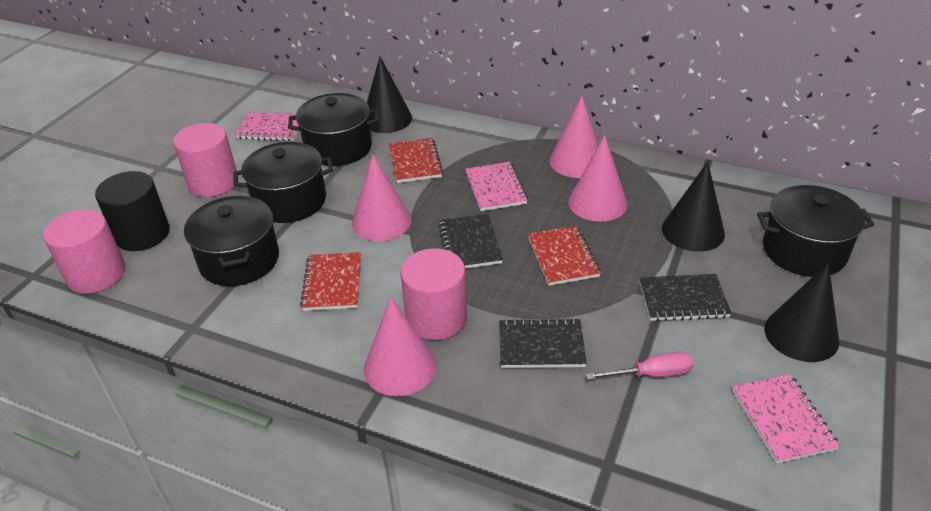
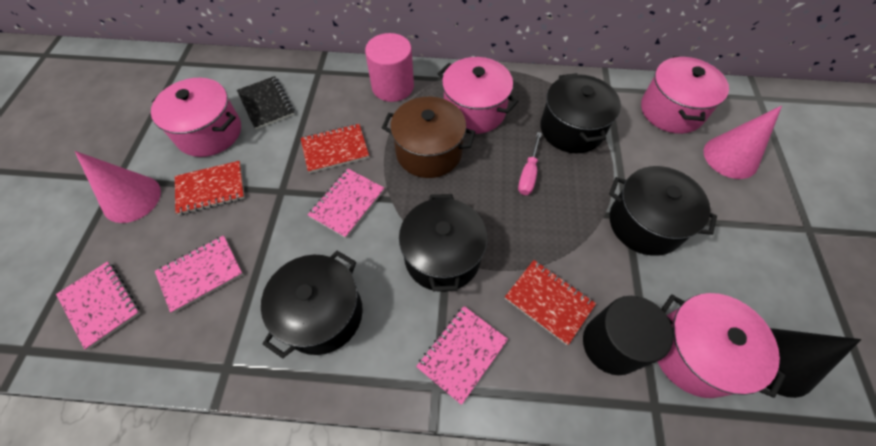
black cone: [367,57,412,133] [662,162,725,252] [764,263,839,362] = 3 -> [766,328,861,398] = 1
black notebook: [438,214,503,269] [499,318,587,368] [639,274,732,322] = 3 -> [237,76,295,130] = 1
brown pot: none = 0 -> [382,97,475,178] = 1
pink cone: [352,154,411,241] [364,297,436,396] [549,96,599,178] [568,135,627,222] = 4 -> [75,151,161,223] [704,106,782,179] = 2
pink cylinder: [43,209,125,294] [173,123,237,197] [401,248,467,340] = 3 -> [365,33,414,102] = 1
pink notebook: [235,112,299,141] [465,162,528,211] [732,374,840,463] = 3 -> [56,261,141,350] [155,235,243,313] [308,169,384,238] [416,306,508,405] = 4
pink pot: none = 0 -> [151,78,241,157] [437,57,519,134] [641,56,729,134] [657,293,786,398] = 4

